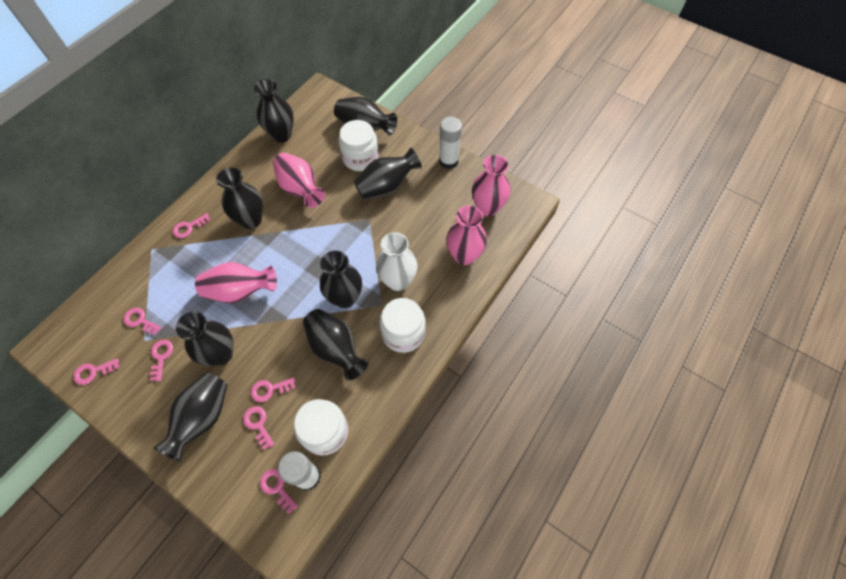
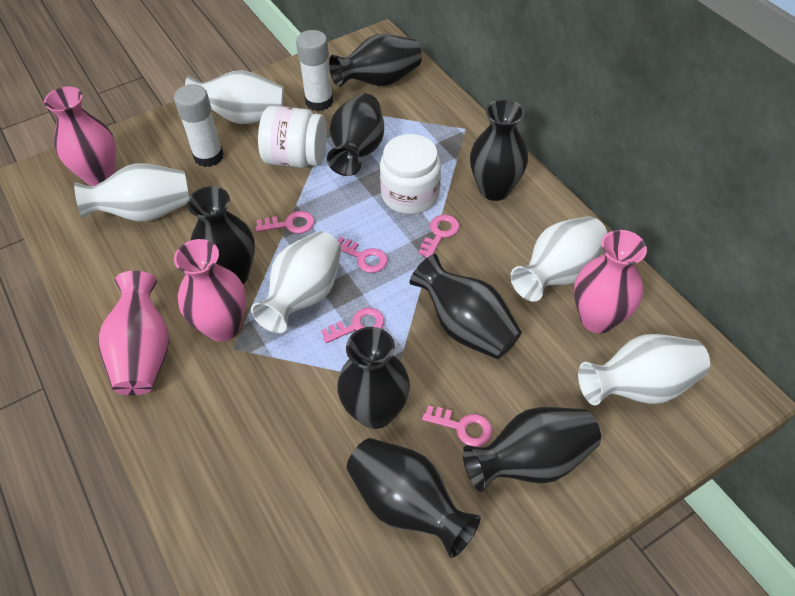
pink key: [73,358,119,385] [123,308,162,335] [150,340,173,381] [173,213,210,238] [243,406,274,450] [251,378,296,402] [260,469,298,514] = 7 -> [256,211,314,234] [321,308,384,343] [337,237,388,273] [418,215,459,258] [422,405,492,447] = 5
white jar: [294,399,348,456] [339,120,379,171] [380,298,426,353] = 3 -> [258,106,327,168] [380,134,441,214] = 2
white vase: [376,232,418,291] = 1 -> [74,163,189,222] [185,70,284,124] [251,231,341,333] [510,216,607,302] [578,334,710,405] = 5

